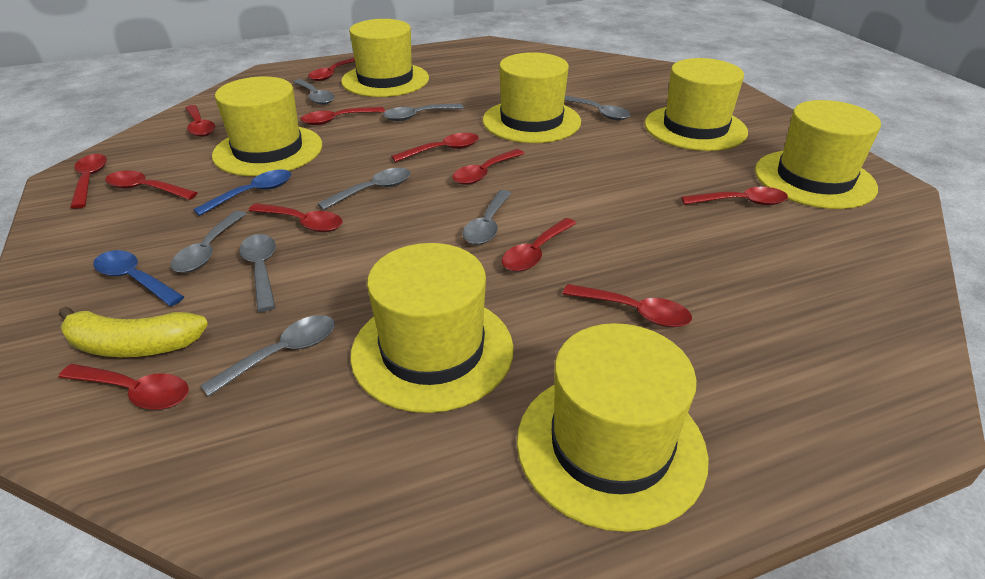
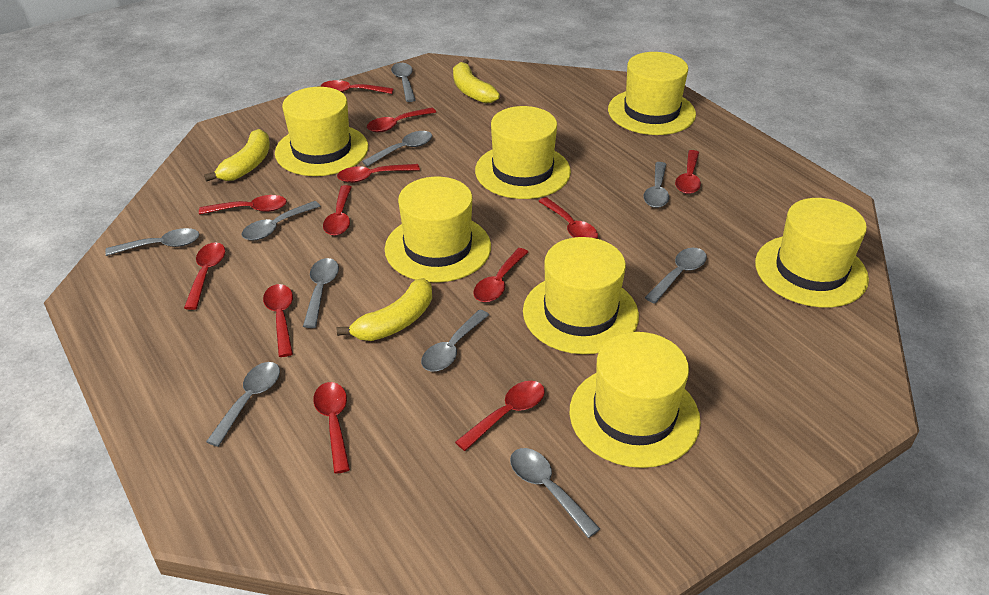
blue spoon: [93,250,184,306] [193,169,291,216] = 2 -> none = 0
grey spoon: [171,211,246,273] [200,315,335,397] [239,234,276,312] [293,79,335,105] [317,168,411,210] [383,103,464,121] [463,190,511,245] [564,95,630,120] = 8 -> [105,228,199,256] [206,362,280,447] [242,201,320,241] [303,258,339,328] [362,131,432,167] [391,63,415,102] [421,309,489,371] [510,448,600,538] [643,162,669,208] [645,248,707,304] = 10
yellow banana: [59,306,208,357] = 1 -> [204,129,270,181] [337,278,432,341] [453,59,500,104] = 3

